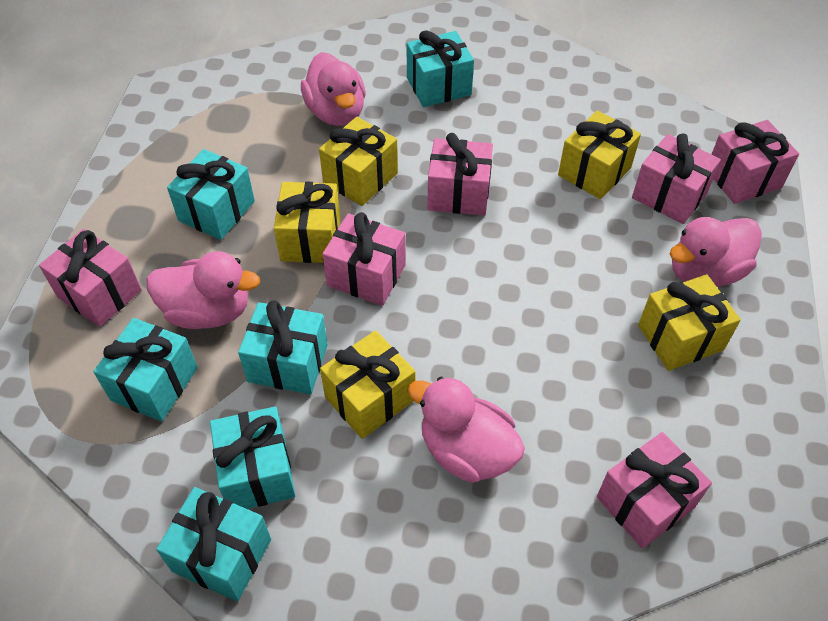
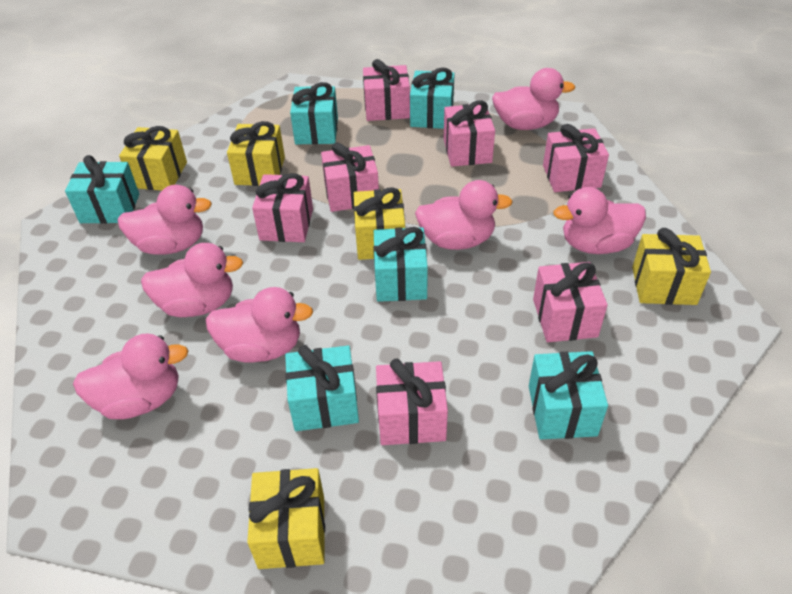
pink duck: [146,251,260,329] [301,52,365,126] [407,377,525,483] [670,217,762,287] = 4 -> [73,333,188,419] [118,185,212,255] [141,243,243,317] [206,287,313,363] [415,180,513,250] [492,68,575,130] [554,187,646,254] = 7
pink gift: [39,229,142,327] [322,212,406,306] [427,133,493,216] [597,432,712,548] [632,134,721,224] [711,120,799,204] = 6 -> [252,173,313,242] [321,142,379,212] [363,59,410,121] [376,359,448,445] [444,100,495,167] [533,262,608,342] [543,124,609,192] = 7

